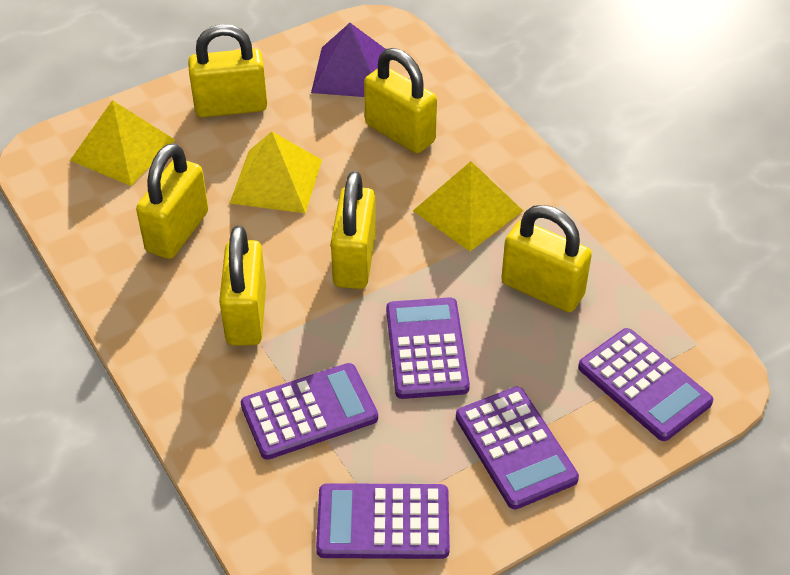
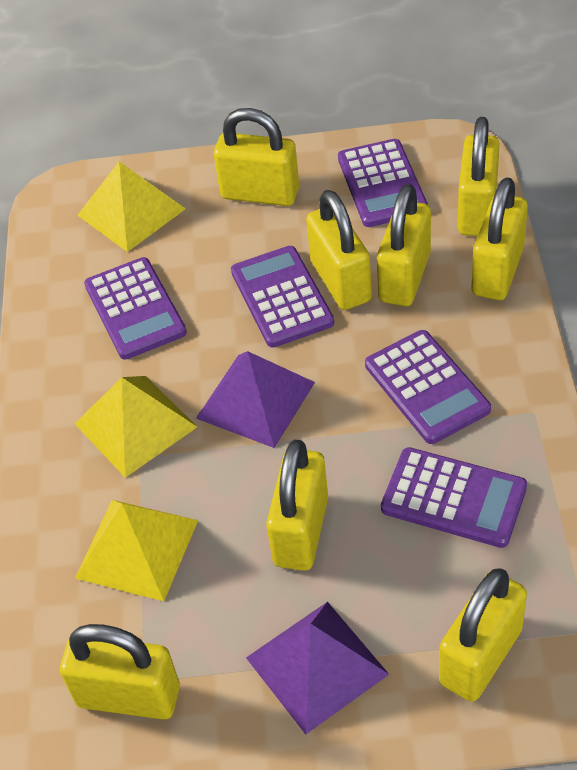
purple pyramid: [311,23,386,97] = 1 -> [196,351,315,448] [246,602,389,735] = 2
yellow padlock: [136,143,208,259] [188,24,267,117] [219,225,266,345] [331,171,376,289] [364,48,437,153] [501,205,592,312] = 6 -> [60,624,180,720] [214,108,299,206] [266,440,328,571] [306,190,372,310] [377,184,431,306] [439,569,527,702] [458,117,500,236] [472,177,528,300] = 8

